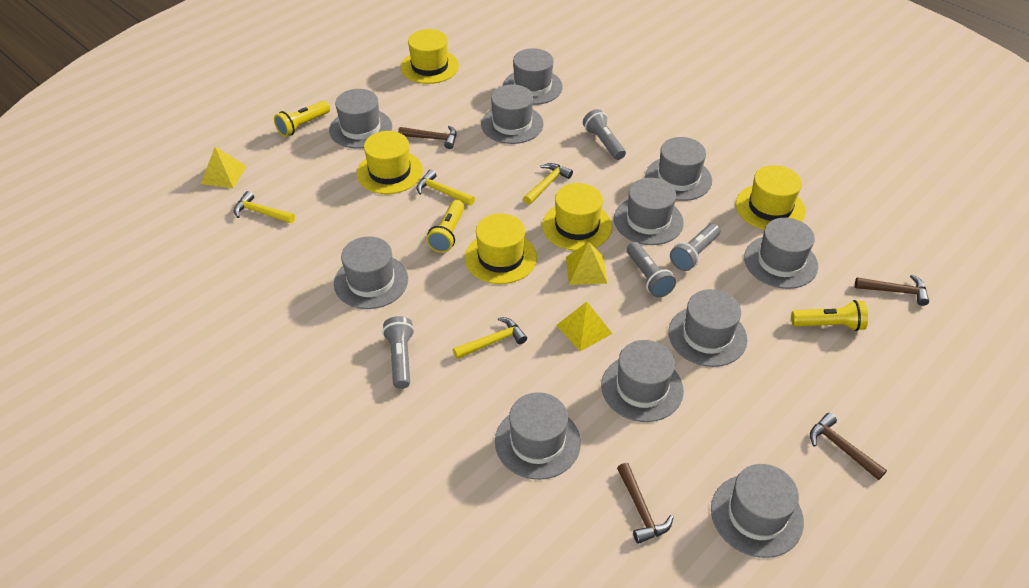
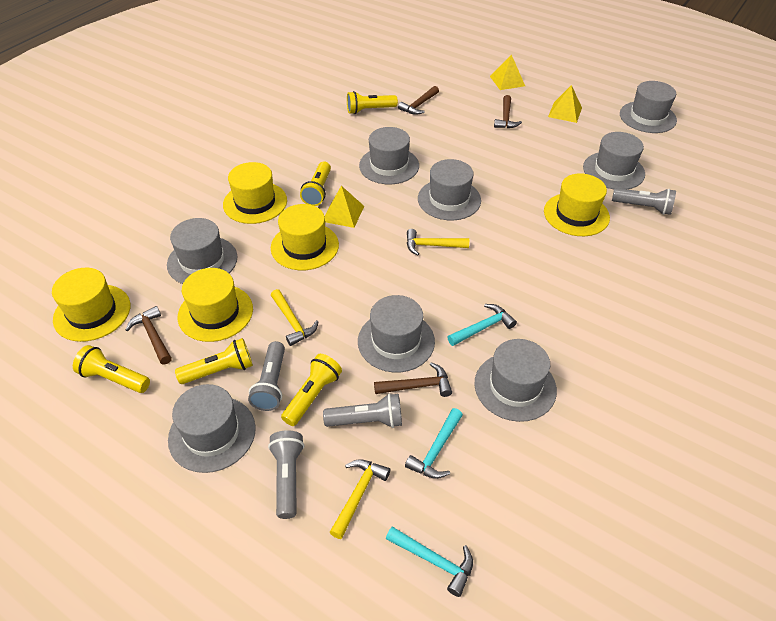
grey hat: [329,89,392,149] [334,236,408,309] [481,84,543,144] [495,392,581,480] [503,48,563,105] [601,340,684,422] [614,178,684,245] [645,137,712,201] [668,289,747,367] [711,464,804,558] [744,218,818,289] = 11 -> [167,218,237,284] [168,384,256,473] [358,295,435,372] [359,127,419,185] [418,159,481,220] [474,339,557,422] [583,132,645,189] [620,81,677,133] = 8
turquoise hammer: none = 0 -> [386,526,473,597] [405,408,463,479] [447,304,517,346] = 3
yellow flashlight: [274,100,330,137] [426,200,465,253] [791,300,868,331] = 3 -> [73,345,150,393] [175,338,253,384] [281,354,342,426] [300,162,331,206] [347,91,398,114] = 5
yellow hammer: [234,191,295,224] [416,170,475,206] [453,317,527,359] [523,163,573,205] = 4 -> [271,289,318,346] [329,459,390,539] [407,229,469,255] = 3

